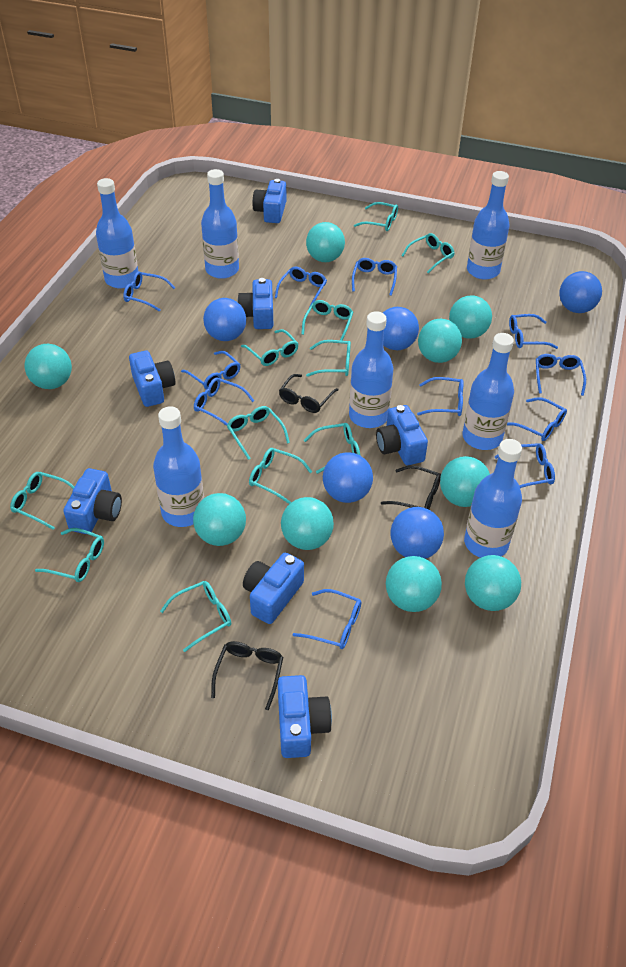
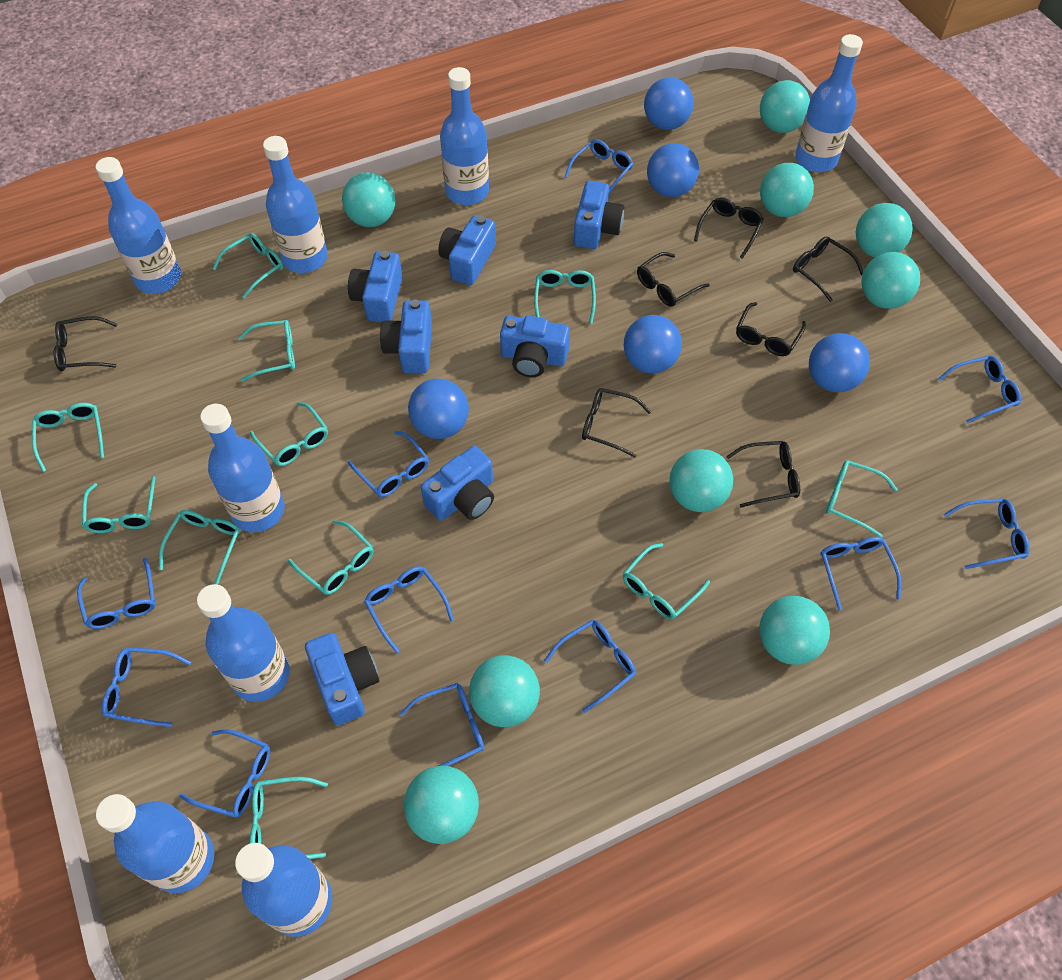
black glasses: [211,641,283,710] [279,374,339,413] [381,465,441,509] = 3 -> [54,316,117,371] [582,388,651,458] [637,252,710,307] [694,198,764,259] [726,441,800,507] [736,302,806,356] [793,236,863,302] = 7
blue bottle: [96,178,138,289] [153,406,204,527] [201,169,239,279] [349,311,393,428] [462,333,514,450] [464,439,522,558] [467,171,509,280] = 7 -> [95,157,181,294] [96,794,214,893] [197,584,290,702] [200,404,285,532] [235,843,332,937] [263,136,328,273] [440,67,489,205] [795,34,863,172] = 8

